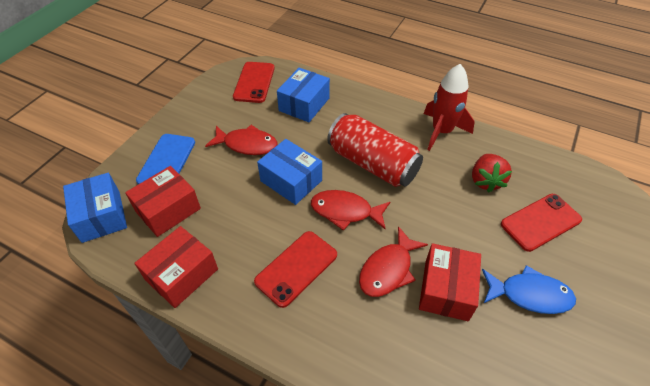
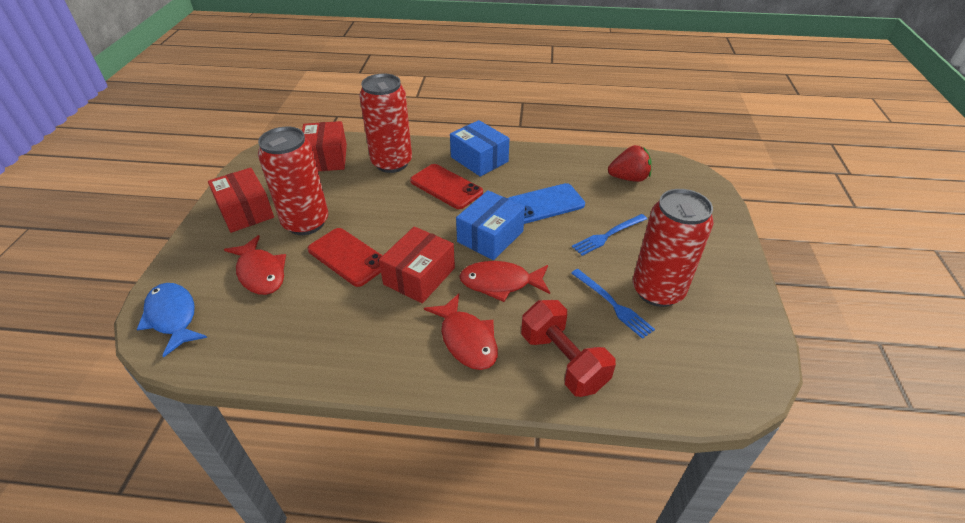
blue box: [63,173,127,243] [257,139,322,205] [277,68,330,122] = 3 -> [450,120,509,177] [456,190,525,260] = 2
blue fork: none = 0 -> [571,269,655,339] [572,214,647,256] = 2
red can: [327,113,423,187] = 1 -> [258,127,328,235] [360,73,412,173] [633,189,714,307] = 3
red dumbbell: none = 0 -> [521,300,616,397] = 1
red phone: [233,62,275,103] [254,231,337,308] [501,194,582,252] = 3 -> [308,228,383,287] [410,164,483,209] = 2
red rocket: [424,64,475,151] = 1 -> none = 0

